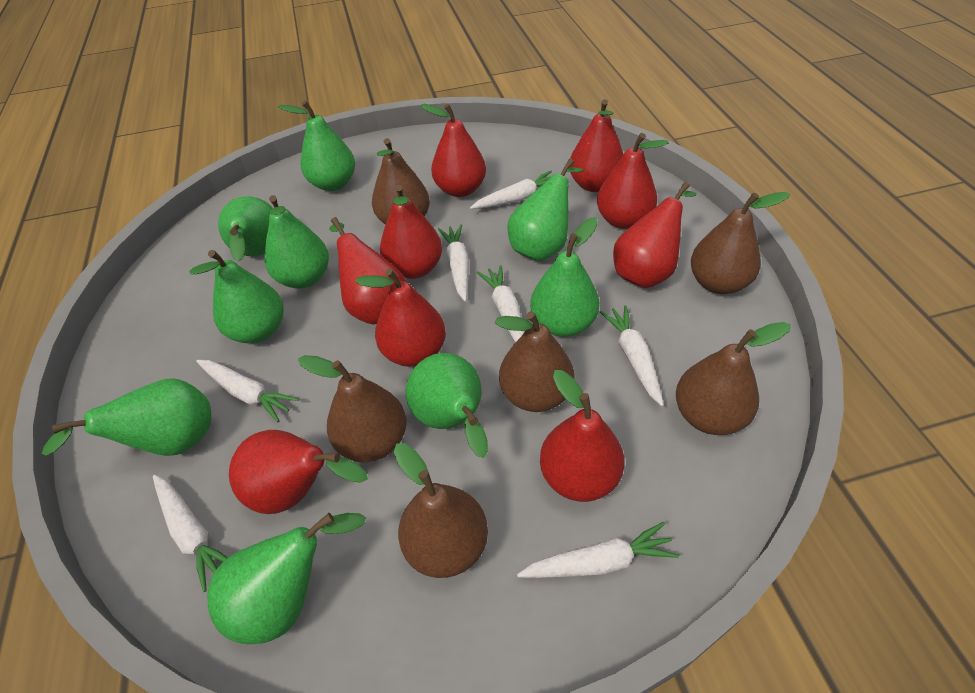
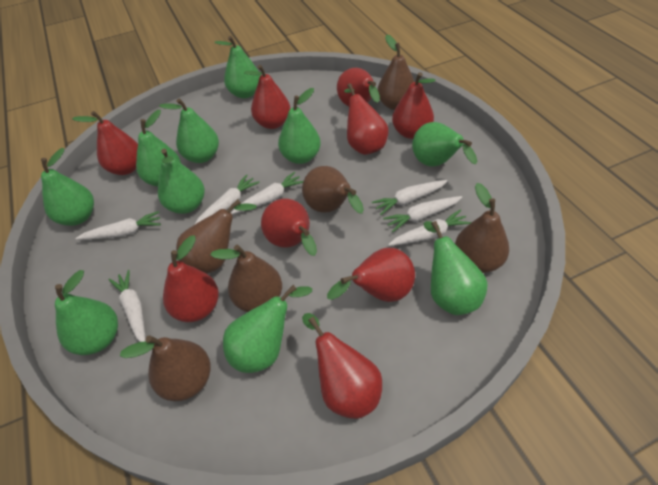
green pear: [42,378,211,456] [189,250,284,343] [207,513,366,644] [218,196,273,262] [265,195,329,289] [278,100,355,191] [406,353,488,458] [507,158,583,261] [530,217,599,337] = 9 -> [41,148,94,226] [55,270,118,355] [136,110,181,187] [158,149,205,214] [159,98,219,163] [215,36,260,98] [223,285,312,373] [278,88,321,164] [412,122,477,166] [424,221,487,315] = 10

